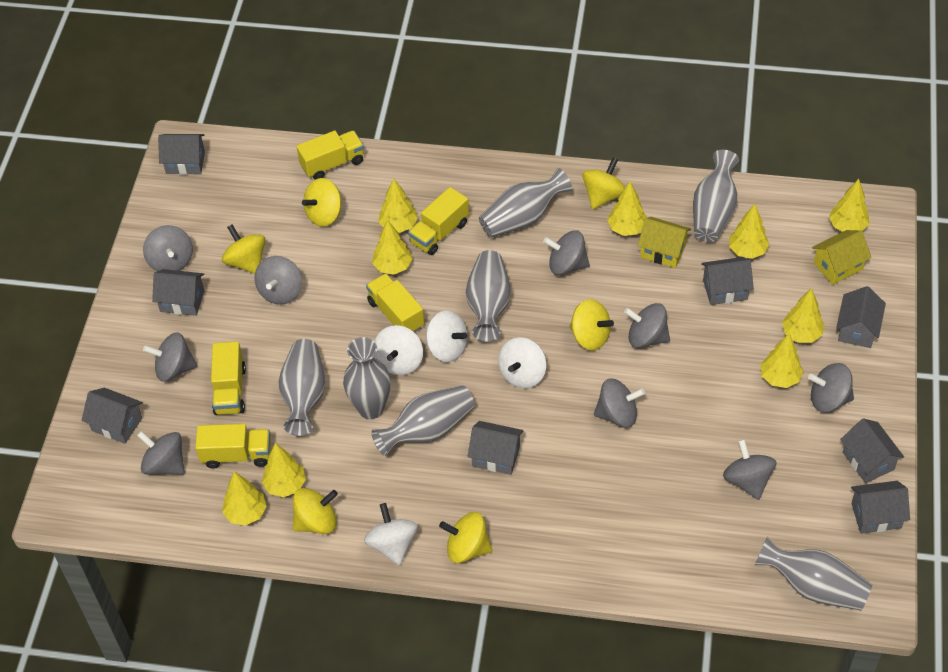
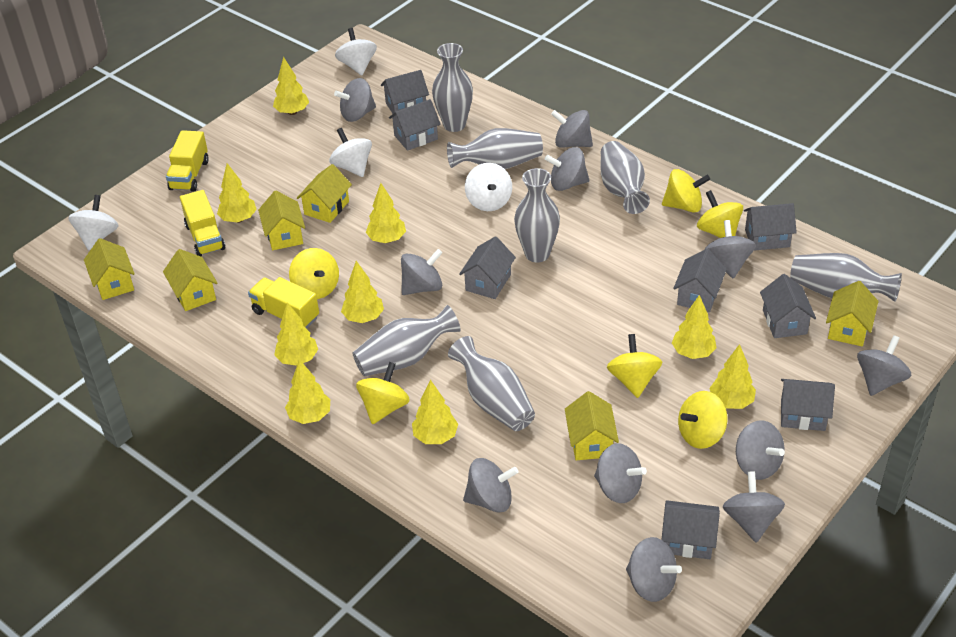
grey spinning top: [137,431,185,475] [143,225,193,271] [143,332,198,382] [255,256,302,305] [543,230,590,275] [594,378,645,428] [624,303,670,348] [723,439,776,500] [808,363,854,412] = 9 -> [334,78,376,122] [401,249,443,295] [463,458,518,513] [545,147,590,191] [551,110,593,148] [594,443,647,503] [626,537,682,602] [705,220,756,279] [723,471,785,543] [736,420,785,480] [857,335,911,396] = 11
yellow house: [637,217,691,268] [812,230,872,285] = 2 -> [84,238,135,300] [163,249,217,311] [258,191,305,250] [297,164,352,223] [565,391,619,460] [826,281,879,346] = 6
yellow truck: [195,424,271,469] [211,341,246,415] [296,131,364,180] [366,273,425,333] [408,187,469,255] = 5 -> [166,130,209,192] [180,190,225,256] [248,277,319,329] = 3

